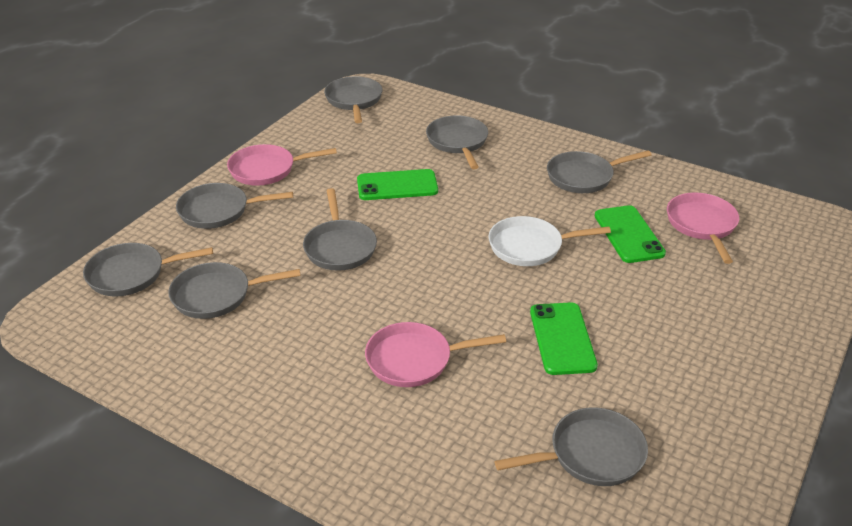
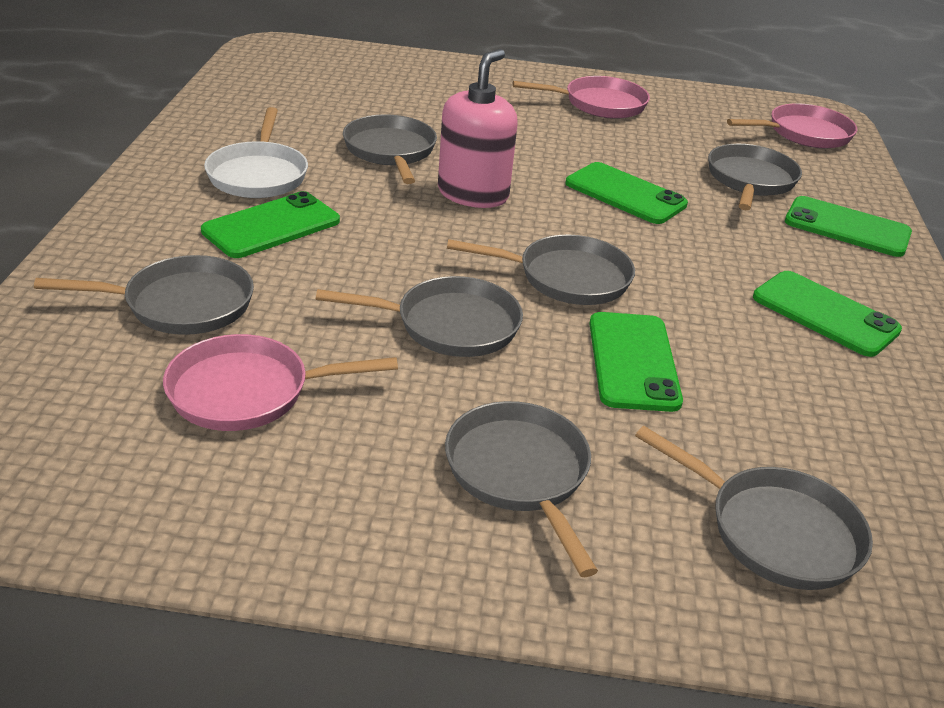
green phone: [357,169,438,200] [530,302,598,375] [595,205,666,263] = 3 -> [201,191,340,258] [565,162,688,224] [589,312,683,412] [753,271,902,357] [785,196,912,257] = 5
grey pan: [83,243,213,296] [168,262,301,319] [176,183,293,229] [303,188,377,271] [324,76,382,123] [426,115,488,169] [494,407,648,486] [547,150,651,193] = 8 -> [34,255,254,335] [316,276,523,357] [343,114,437,184] [445,401,598,577] [447,235,635,305] [635,426,873,590] [708,144,802,210] = 7
pink soap dispenser: none = 0 -> [438,49,518,208] = 1

